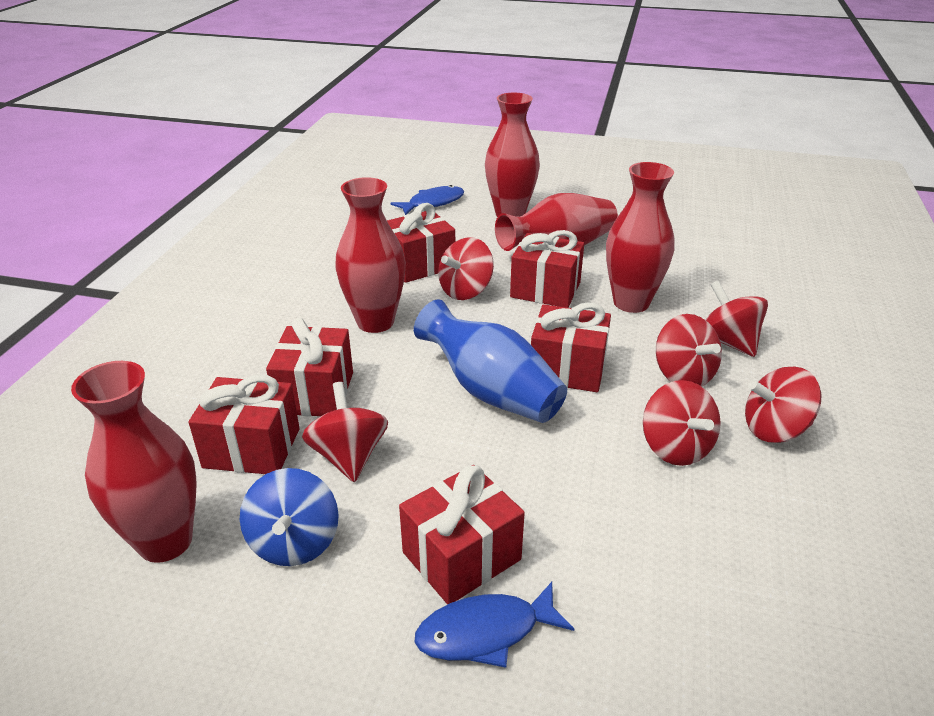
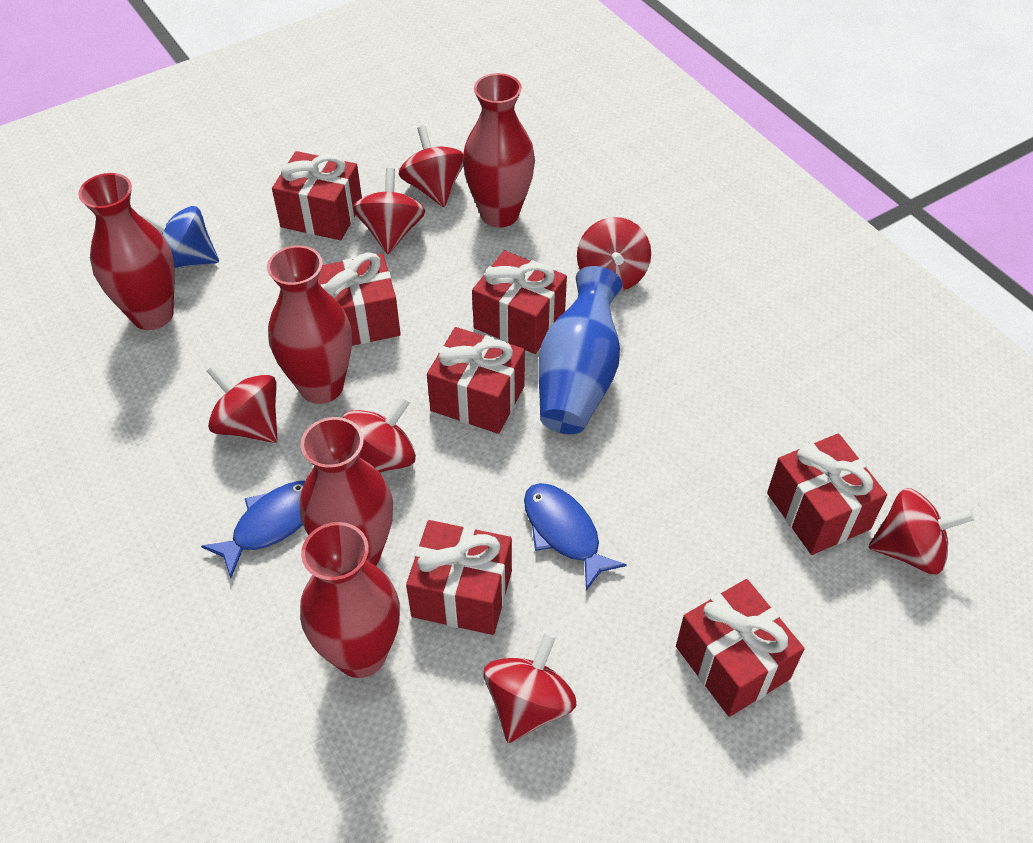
red gift: [189,375,300,474] [266,318,353,416] [387,203,455,283] [399,465,525,605] [510,230,584,308] [531,302,611,392] = 6 -> [272,151,362,240] [318,252,401,346] [406,520,512,635] [427,327,525,434] [472,251,567,354] [676,579,804,717] [767,434,887,555] = 7
red spinning top: [302,382,388,482] [438,237,494,300] [643,380,721,466] [656,314,722,387] [706,280,768,357] [745,367,821,443] = 6 -> [207,365,277,443] [343,396,416,473] [353,168,425,254] [399,126,464,207] [484,632,576,743] [577,217,651,291] [868,488,975,575] = 7

